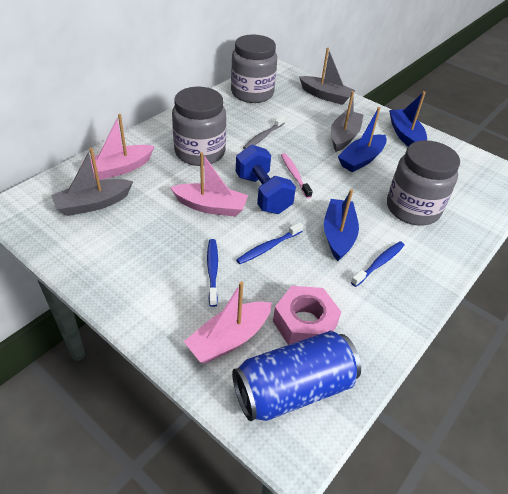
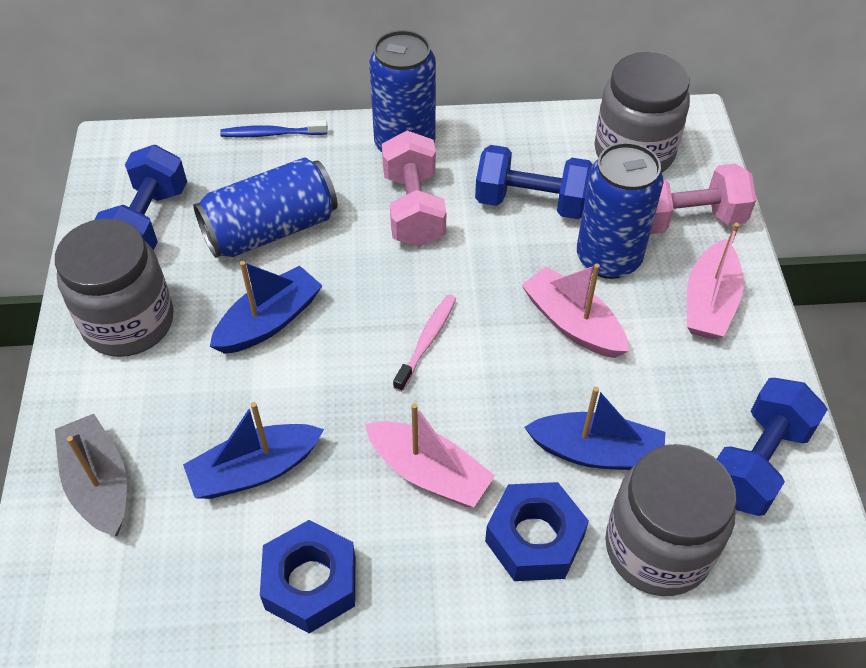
blue can: [232,331,361,421] = 1 -> [193,158,337,258] [369,30,436,152] [577,142,664,279] = 3
blue dumbbell: [236,145,296,214] = 1 -> [94,145,187,250] [475,145,593,219] [717,378,828,516] = 3
blue nut: none = 0 -> [260,520,355,633] [485,482,589,581] = 2
blue toothbrush: [207,239,218,307] [236,222,304,264] [351,241,405,287] = 3 -> [220,120,328,137] = 1
grey boat: [51,148,133,216] [299,47,356,105] [331,91,363,152] = 3 -> [55,414,127,536] = 1
grey toothbrush: [243,116,285,149] = 1 -> none = 0
pink dumbbell: none = 0 -> [382,131,446,247] [650,163,756,234] = 2
pink nut: [273,286,341,345] = 1 -> none = 0

